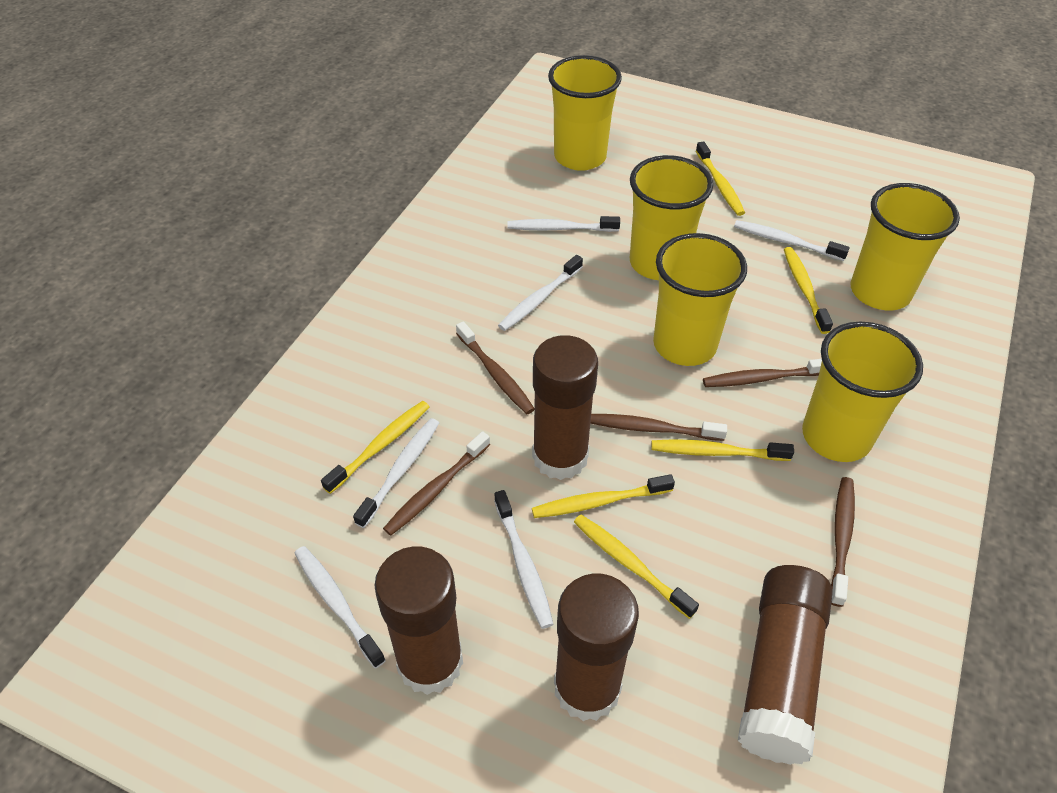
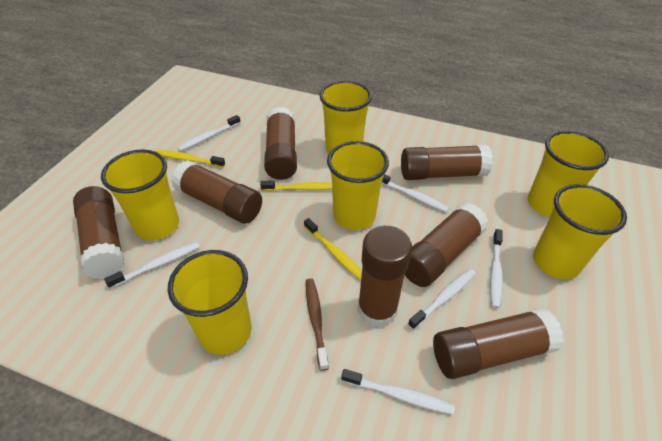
brown glue stick: [374,546,463,695] [532,335,598,480] [554,573,639,721] [738,565,832,765] = 4 -> [73,186,124,279] [171,160,262,224] [264,107,297,180] [357,226,412,328] [401,145,493,180] [405,203,488,287] [433,308,564,379] = 7
brown toothbrush: [383,431,490,536] [456,321,534,414] [590,414,727,441] [703,359,822,387] [831,477,855,607] = 5 -> [306,278,329,371] = 1
yellow cup: [548,55,622,171] [630,155,713,280] [653,233,747,366] [802,322,923,462] [851,183,960,311] = 5 -> [101,150,179,240] [168,250,251,355] [319,81,372,154] [327,141,389,230] [528,131,609,217] [533,184,627,279] = 6
yellow toothbrush: [321,401,430,494] [532,474,675,518] [574,515,699,619] [651,439,794,461] [696,141,745,216] [784,247,833,334] = 6 -> [156,150,225,168] [260,181,332,191] [304,218,362,280] = 3

